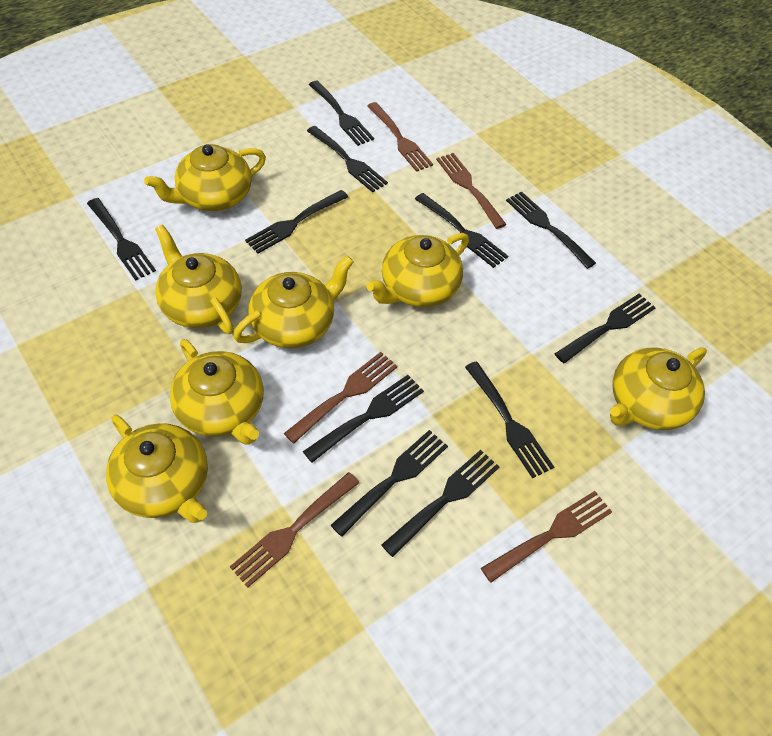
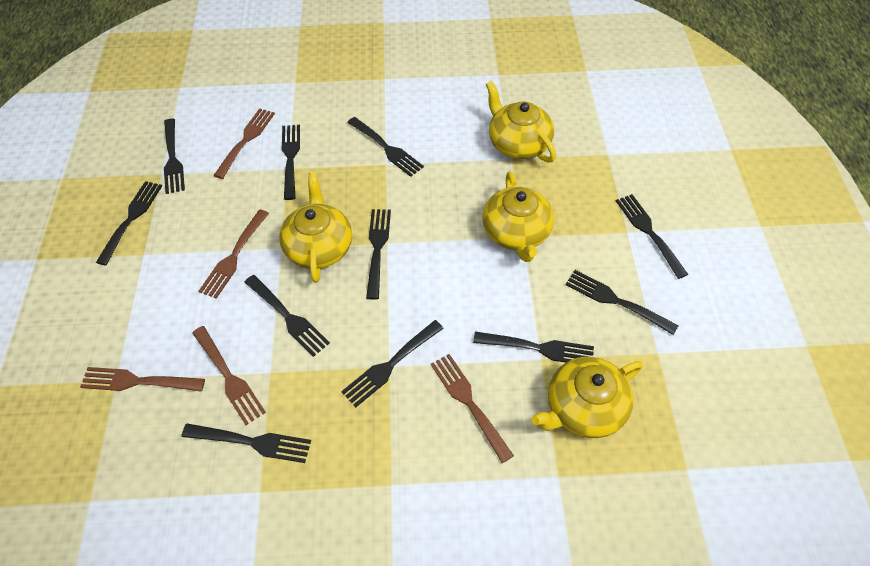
yellow teapot: [106,415,208,523] [144,144,266,211] [155,225,242,334] [169,339,264,445] [233,256,354,348] [366,233,469,307] [610,347,707,430] = 7 -> [279,172,352,283] [482,172,554,262] [486,81,556,162] [532,357,643,438] = 4

